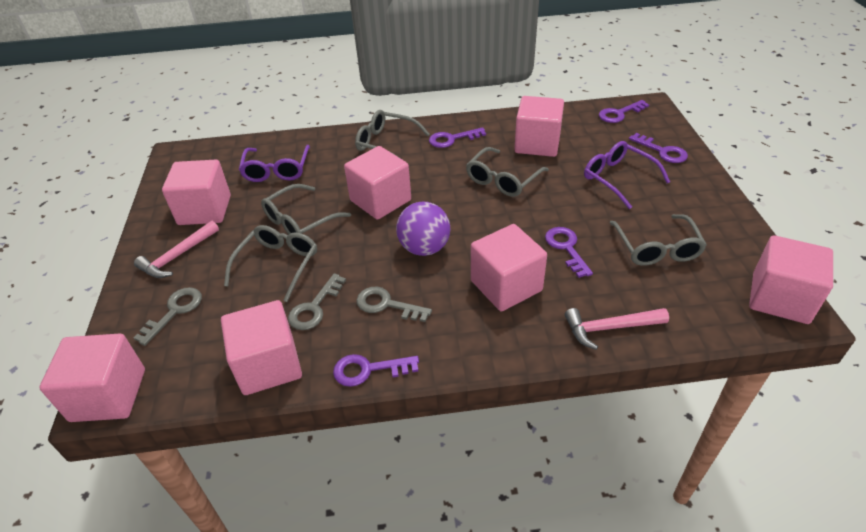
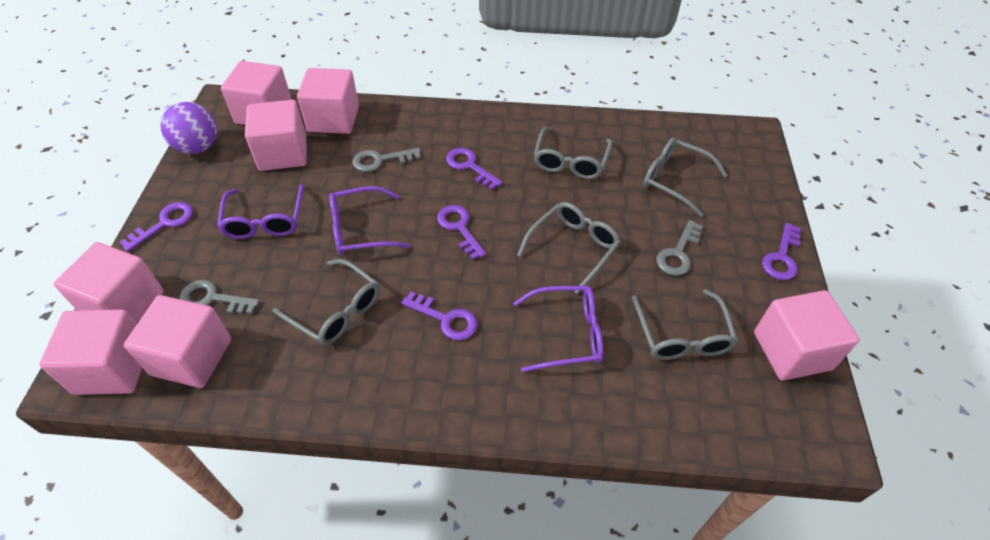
pink hammer: [134,221,219,278] [565,308,669,350] = 2 -> none = 0
purple glasses: [239,145,310,182] [584,141,670,209] = 2 -> [217,184,304,239] [329,186,410,255] [513,285,603,372] = 3

